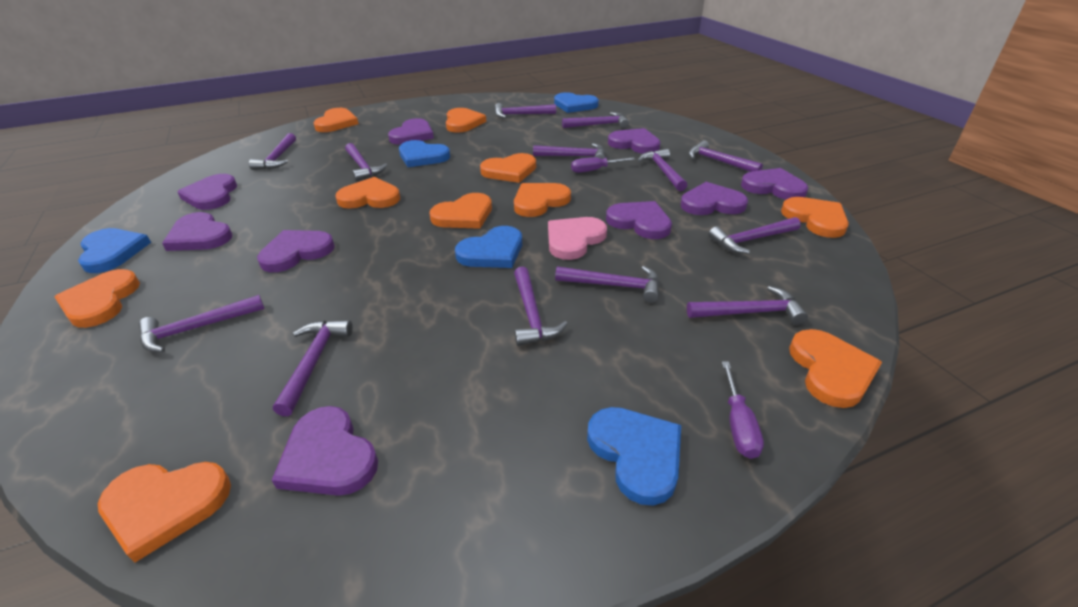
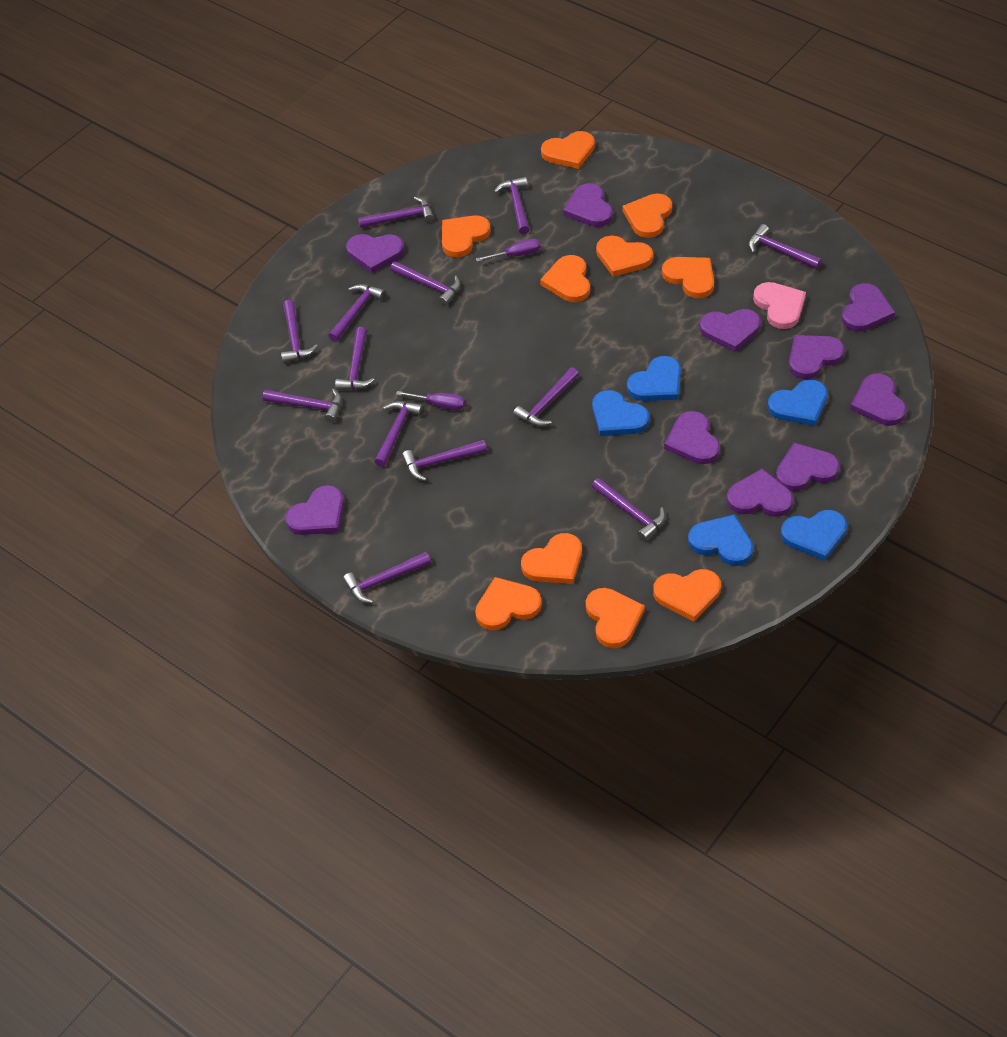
purple heart: [162,212,233,251] [177,174,237,210] [257,230,335,272] [272,406,378,496] [388,118,434,145] [606,201,672,239] [608,128,661,154] [681,182,748,215] [741,168,808,200] = 9 -> [285,485,344,535] [346,234,404,273] [563,183,613,227] [664,411,720,464] [700,309,761,352] [727,469,793,517] [776,443,840,491] [789,335,845,379] [842,283,895,332] [850,374,907,426] = 10

